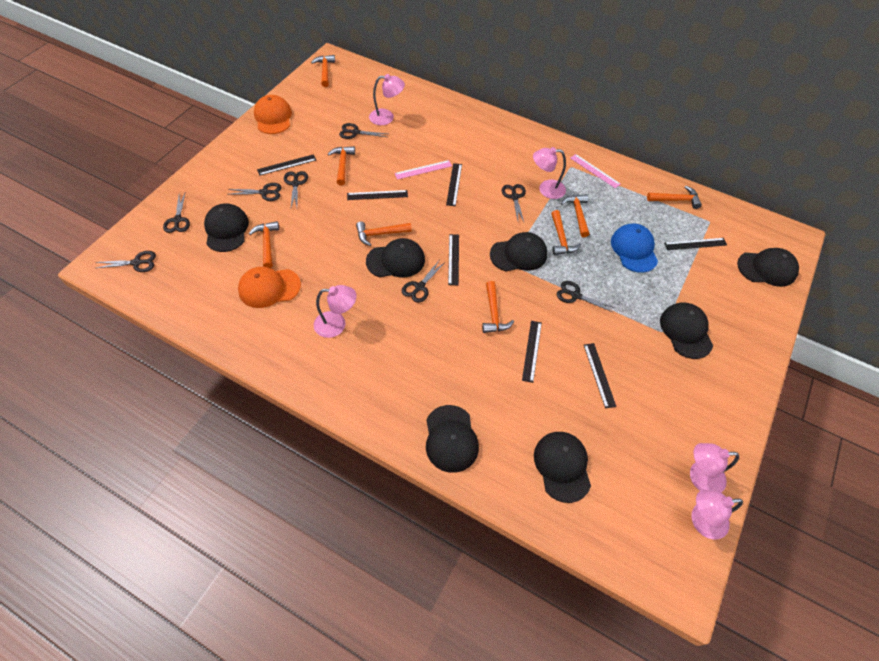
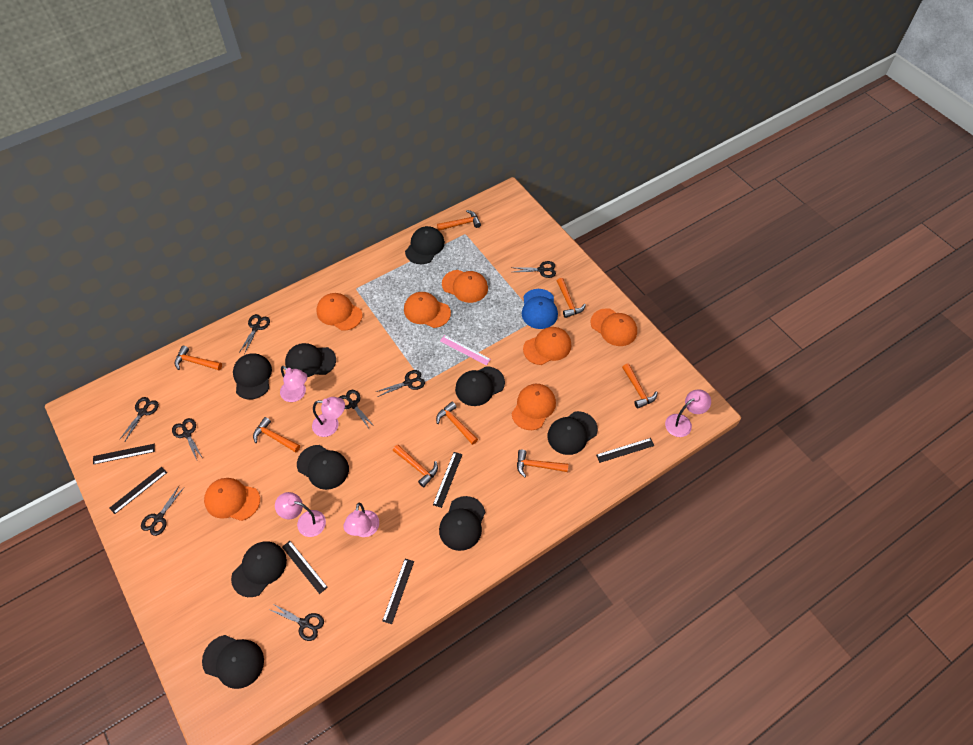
black cap: [204,203,249,252] [366,238,425,277] [426,405,479,473] [490,232,547,272] [534,432,591,503] [660,303,713,359] [737,248,799,287] = 7 -> [202,635,264,689] [231,541,287,597] [233,353,272,400] [285,343,336,377] [297,445,349,490] [405,226,445,264] [439,496,485,551] [455,366,505,406] [547,411,598,455] = 9
black ruler: [257,154,316,176] [347,190,408,200] [446,163,462,206] [448,234,459,285] [522,321,542,383] [584,343,616,409] [664,238,727,250] = 7 -> [93,444,155,465] [110,467,167,514] [282,541,328,594] [382,559,414,624] [433,452,463,508] [596,438,654,463] = 6
orange cap: [238,267,301,308] [254,95,292,134] = 2 -> [204,478,260,521] [316,293,362,331] [404,292,451,328] [442,270,488,303] [512,384,556,430] [523,327,571,365] [591,308,637,346] = 7
pink ruler: [394,160,452,180] [570,154,621,188] = 2 -> [440,335,491,365] = 1

